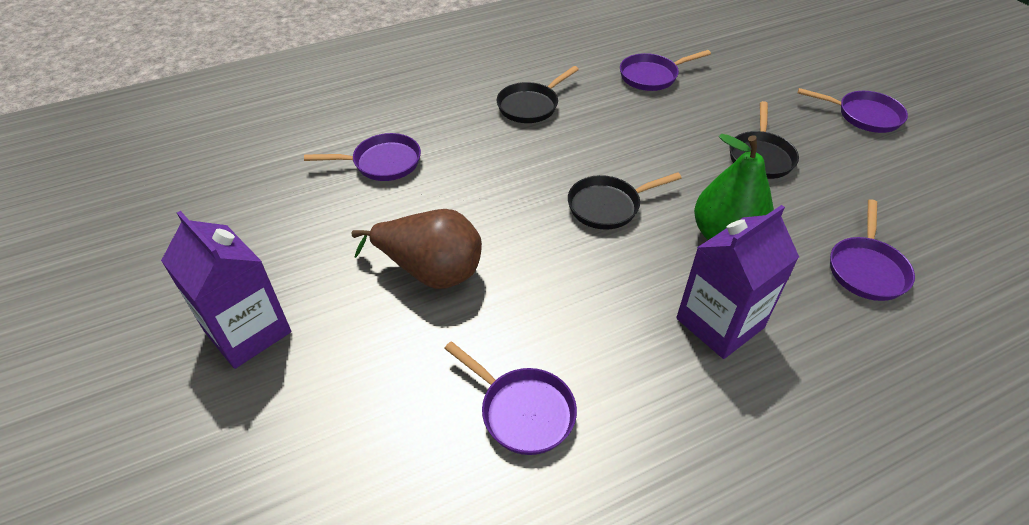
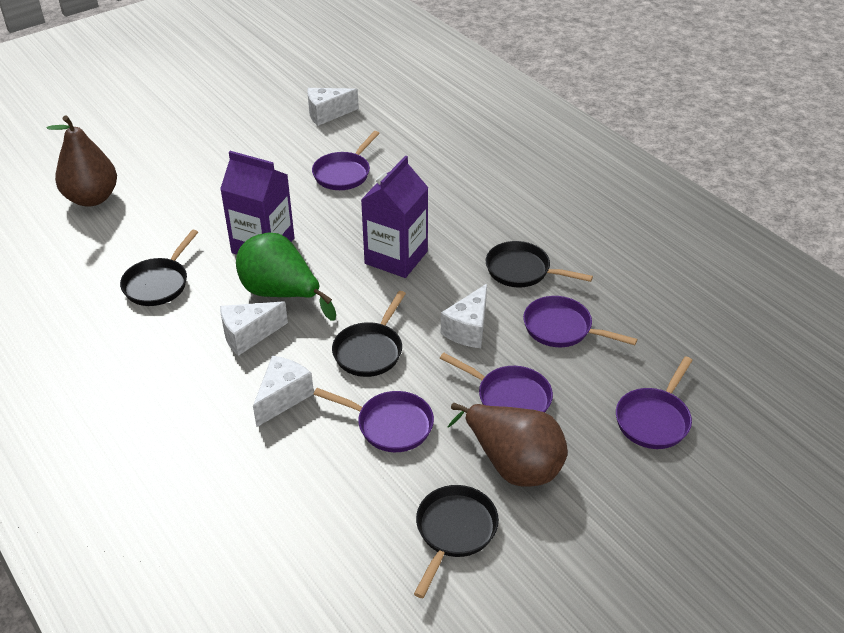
black pan: [497,66,579,123] [568,172,682,230] [730,101,799,179] = 3 -> [120,230,198,306] [332,291,406,377] [414,485,499,598] [486,241,593,287] = 4
brown pear: [351,209,482,289] = 1 -> [47,116,117,207] [448,403,568,487] = 2
white cheese: none = 0 -> [220,301,288,356] [253,355,314,427] [307,88,359,126] [441,284,487,348] = 4

